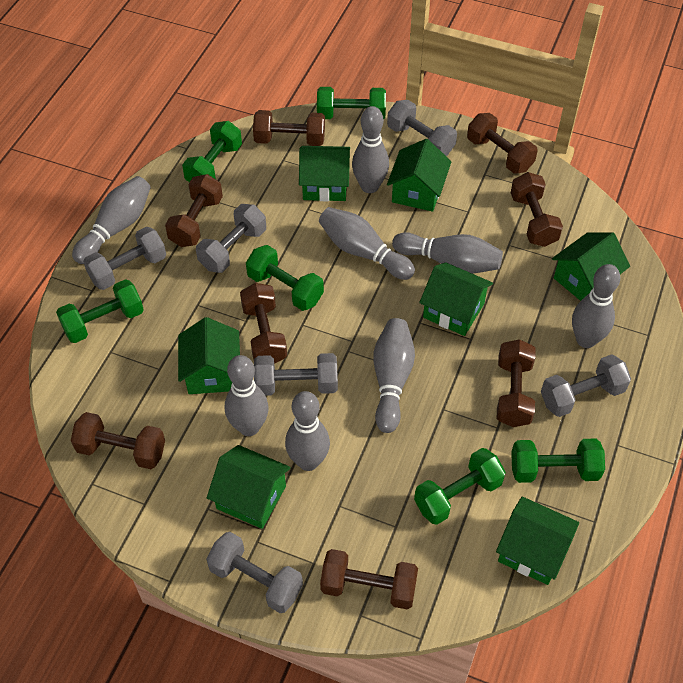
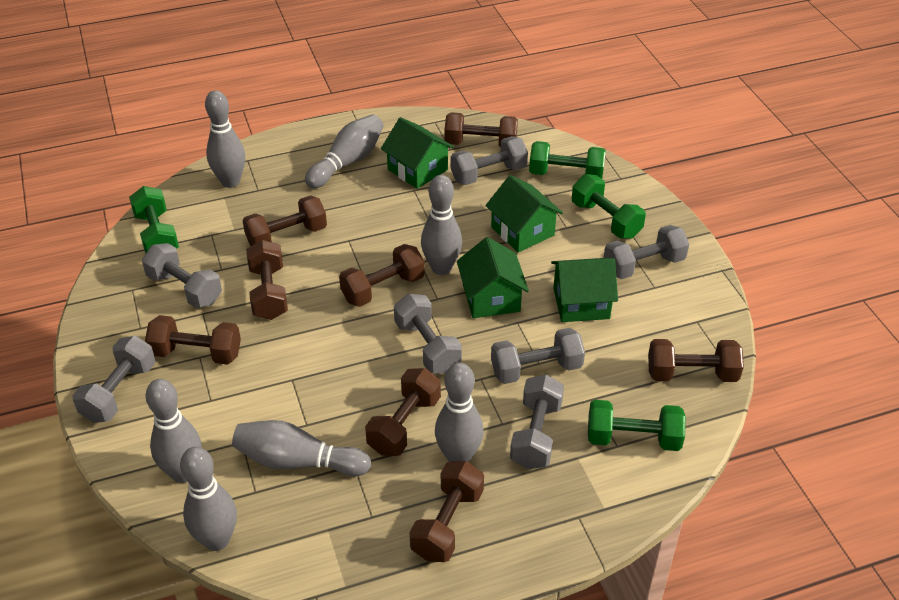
green dumbbell: [56,279,144,343] [182,121,242,183] [246,245,324,311] [317,87,386,119] [414,448,506,525] [511,439,605,483] = 6 -> [129,186,179,254] [529,141,606,179] [572,174,646,239] [588,400,686,451] = 4
green house: [178,317,240,394] [207,445,291,529] [299,146,350,201] [387,139,451,212] [419,262,493,336] [496,496,579,585] [552,232,630,301] = 7 -> [381,117,454,189] [457,237,529,318] [485,175,563,252] [551,258,618,322] = 4
grey bowling pin: [72,176,151,264] [225,355,269,436] [285,391,330,471] [319,207,415,280] [352,106,389,193] [373,318,415,433] [392,232,503,274] [572,264,620,348] = 8 -> [146,379,202,483] [180,447,237,551] [205,90,245,188] [232,420,371,476] [305,114,383,188] [421,175,462,275] [435,363,484,462] = 7
grey dumbbell: [83,227,166,290] [196,204,266,273] [206,532,303,613] [254,353,338,396] [387,100,457,156] [541,354,631,417] = 6 -> [72,336,155,423] [142,243,222,308] [394,294,462,374] [451,136,528,185] [491,328,585,384] [510,375,564,469] [604,225,689,279] = 7

